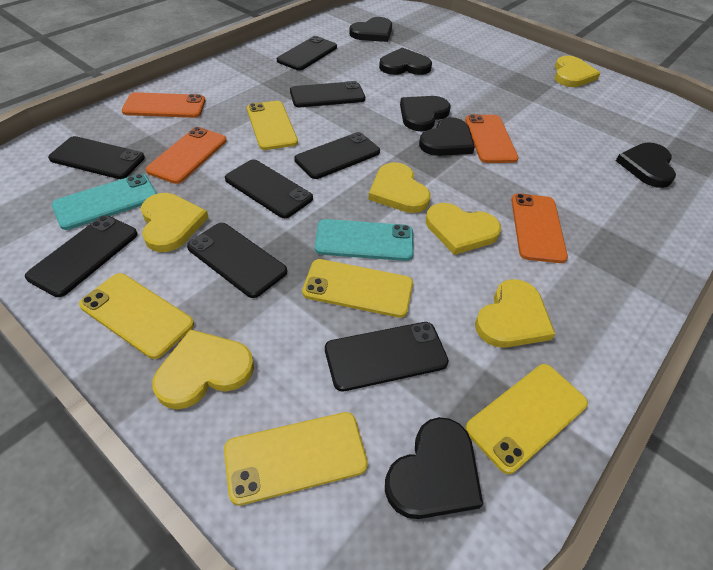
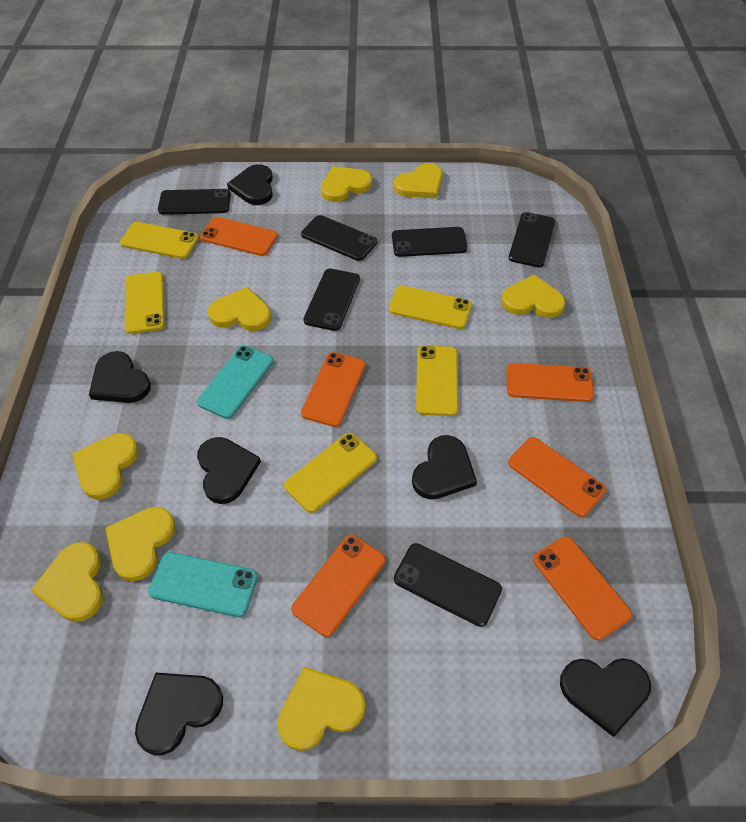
black phone: [25,215,138,297] [48,136,145,179] [187,223,287,298] [225,159,313,218] [277,36,337,71] [290,81,365,107] [294,132,380,179] [325,322,449,391] = 8 -> [158,189,231,215] [301,215,377,261] [303,268,360,331] [392,227,468,257] [394,543,502,627] [509,212,555,268] = 6
orange phone: [122,92,205,118] [146,127,227,184] [465,114,518,163] [511,194,568,263] = 4 -> [200,217,278,256] [291,535,385,637] [301,352,365,427] [506,363,594,402] [508,437,606,517] [533,536,632,640] = 6
yellow heart: [141,193,209,252] [152,329,254,409] [368,162,431,213] [426,203,501,255] [475,279,555,348] [555,56,600,87] = 6 -> [30,542,103,622] [72,433,139,500] [105,507,176,581] [208,287,271,331] [277,667,365,751] [321,166,372,202] [394,163,443,198] [501,274,565,318] = 8

